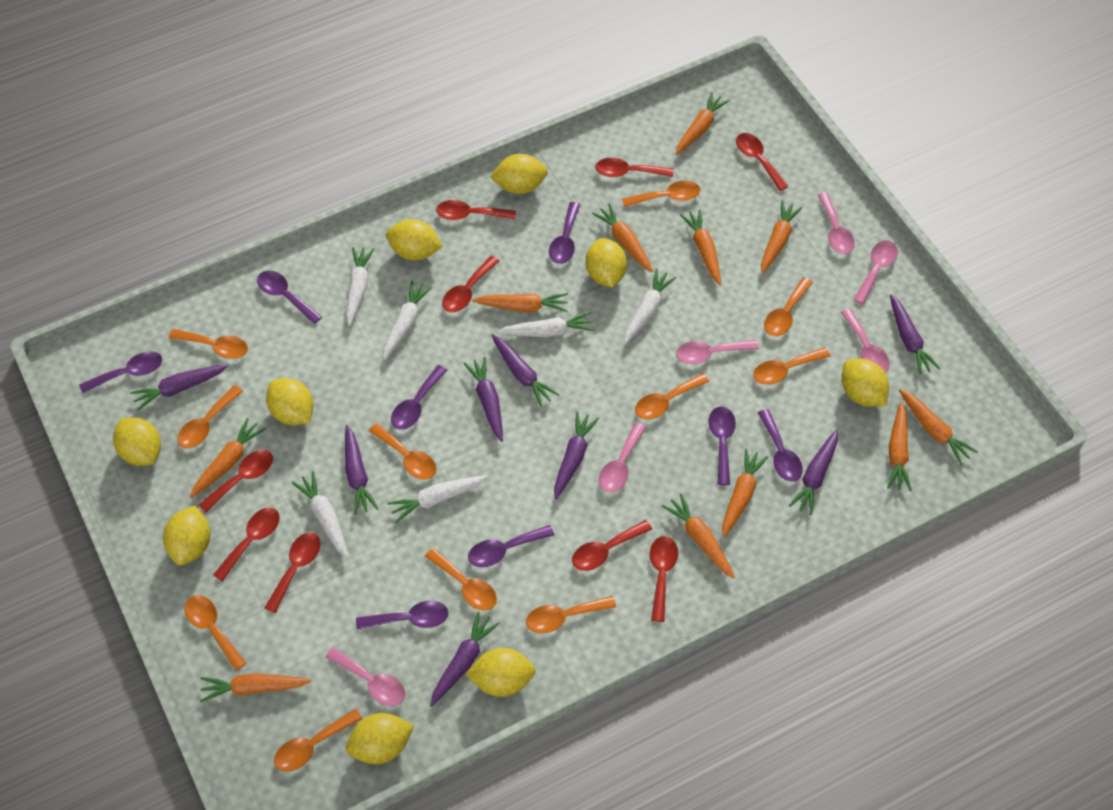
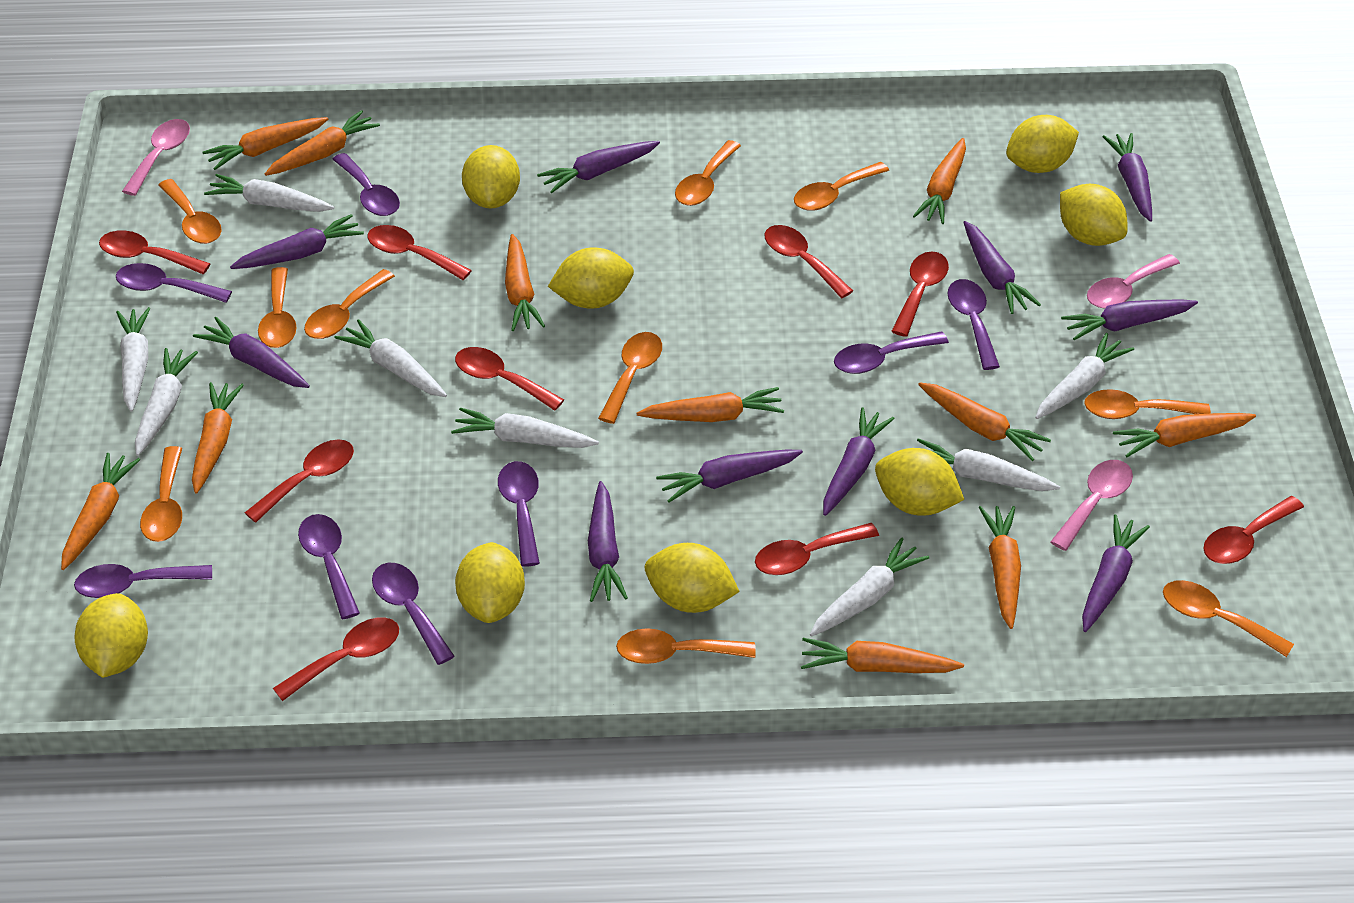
orange spoon: [169,329,248,359] [177,385,243,448] [184,595,247,671] [274,709,362,772] [369,423,437,480] [425,548,497,610] [526,596,616,633] [622,181,700,207] [635,373,709,419] [753,347,831,385] [764,277,813,336] = 11 -> [140,446,182,542] [158,179,222,244] [258,267,297,348] [304,269,395,339] [598,332,662,424] [616,628,756,664] [675,140,741,206] [794,162,889,211] [1084,389,1211,419] [1163,580,1294,657] = 10
pink spoon: [326,647,405,706] [599,422,646,493] [676,340,759,364] [818,193,855,254] [841,309,890,373] [853,240,898,305] = 6 -> [122,119,190,196] [1051,460,1133,551] [1087,254,1180,308] = 3
purple carrot: [130,364,228,411] [345,425,379,515] [430,611,500,707] [463,357,503,442] [491,334,559,407] [554,411,599,500] [789,429,838,515] [890,294,940,375] = 8 -> [193,317,310,388] [230,214,364,269] [537,141,660,193] [588,481,628,602] [656,450,803,503] [823,407,895,516] [963,221,1041,314] [1061,299,1198,340] [1082,514,1150,632] [1102,133,1152,222] = 10
white carrot: [292,471,349,558] [346,247,374,326] [383,281,432,360] [387,475,488,523] [497,312,594,337] [624,269,677,344] = 6 -> [116,307,151,412] [135,348,198,456] [204,174,334,212] [335,319,447,397] [451,408,599,448] [810,537,929,637] [917,438,1060,491] [1035,333,1134,419] = 8
yellow lemon: [113,417,161,466] [163,505,210,566] [266,378,313,425] [346,713,414,764] [386,219,443,261] [466,648,536,697] [490,154,548,194] [586,238,627,288] [842,359,889,407] = 9 -> [75,593,148,678] [455,542,525,623] [462,145,520,208] [548,247,634,309] [645,543,740,613] [875,448,964,516] [1006,115,1079,173] [1060,184,1128,246] = 8

